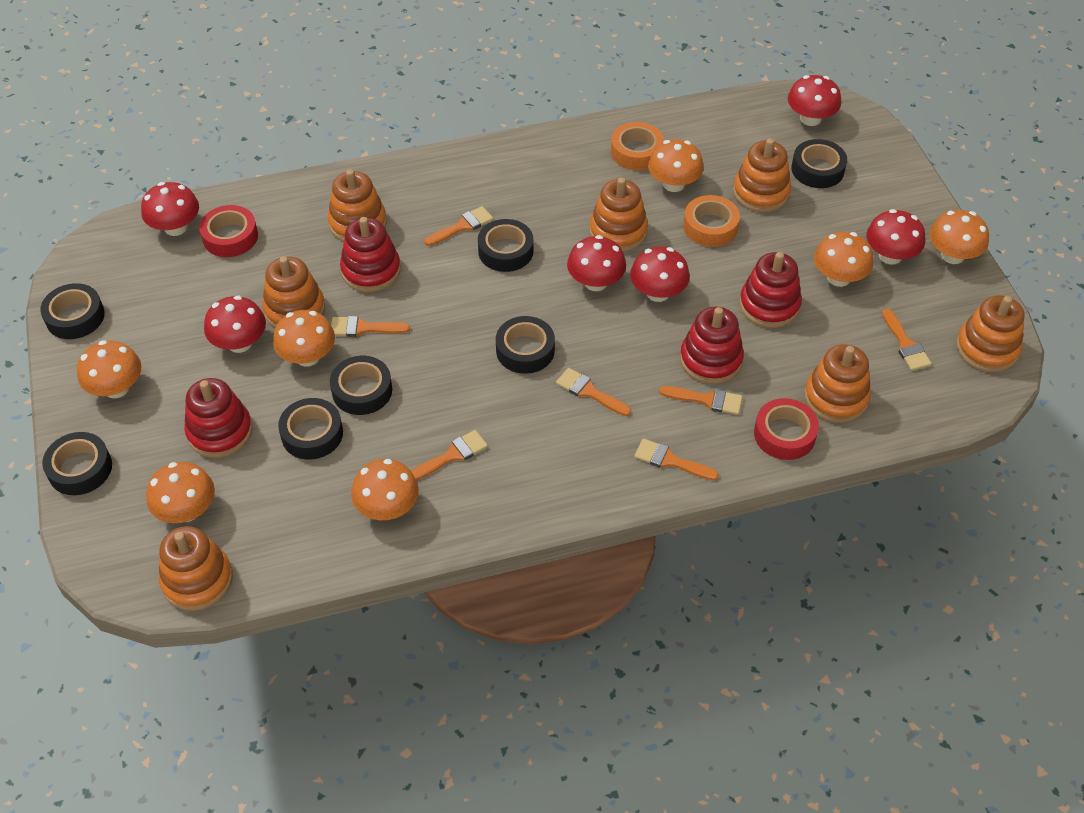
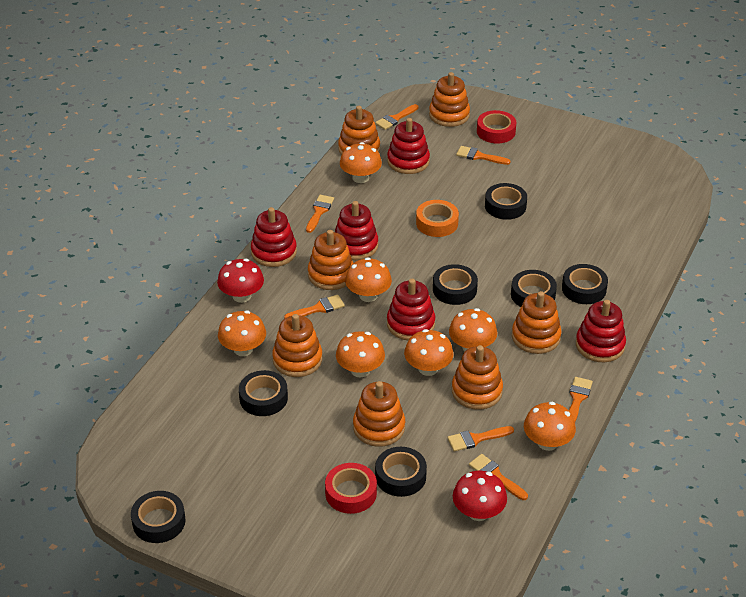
orange tape: [611,122,664,170] [683,195,740,247] = 2 -> [416,200,459,237] = 1
red mushroom: [141,182,199,236] [204,296,266,353] [567,235,626,291] [630,246,690,302] [788,75,841,126] [866,209,925,265] = 6 -> [217,259,264,303] [453,471,507,521] = 2
red stacking toy: [184,378,253,458] [340,217,401,292] [680,306,744,384] [739,252,802,328] = 4 -> [251,207,297,267] [335,201,378,260] [387,118,430,174] [387,279,435,340] [576,300,626,362] = 5

